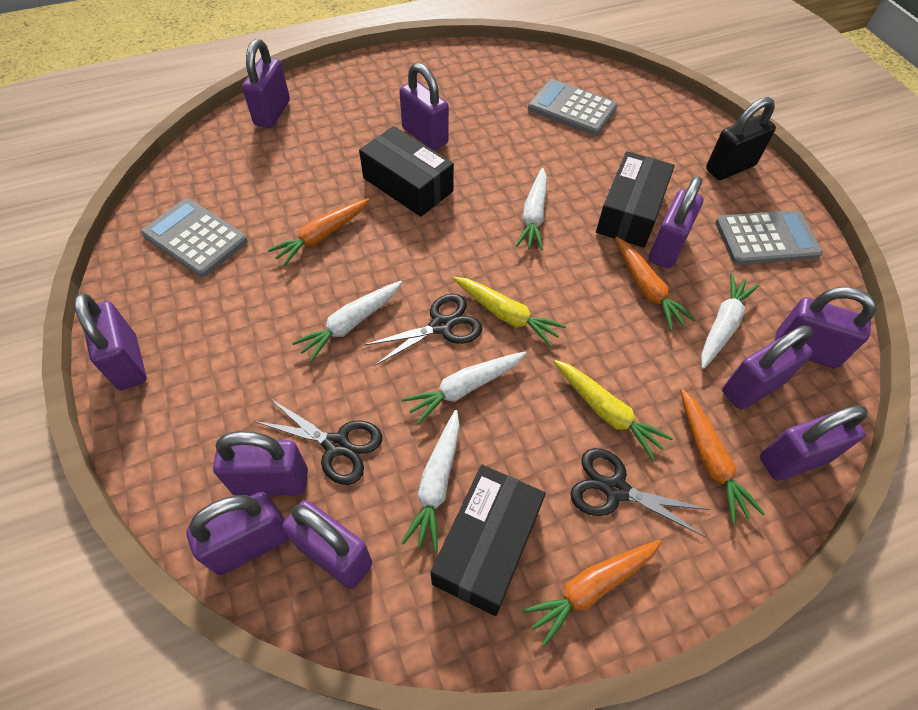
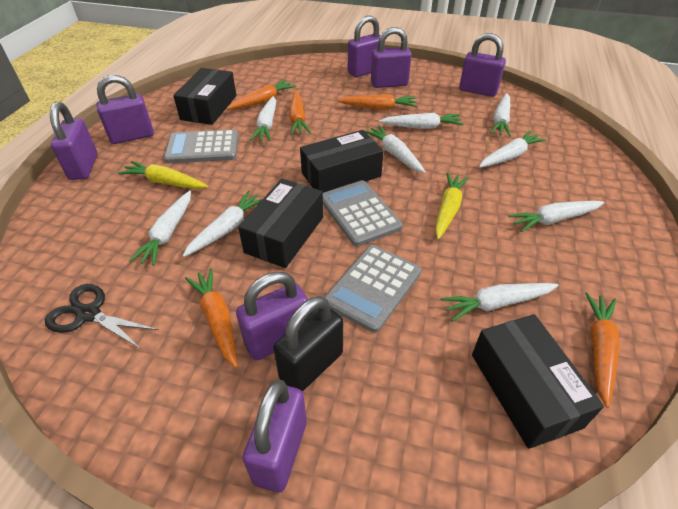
black box: [359,126,454,217] [431,465,546,616] [596,151,675,248] = 3 -> [173,68,236,125] [238,179,323,268] [300,130,383,193] [472,314,604,449] = 4
black scissors: [254,399,382,485] [364,294,482,366] [570,448,711,537] = 3 -> [45,284,159,350] = 1
orange carrot: [268,199,369,267] [522,540,661,647] [615,237,696,331] [680,389,765,524] = 4 -> [185,268,237,368] [227,80,296,109] [289,91,311,135] [337,94,417,110] [585,292,620,408] = 5
purple padlock: [74,293,147,390] [186,492,290,575] [213,431,308,496] [242,39,290,128] [282,500,372,589] [399,63,449,151] [649,176,704,269] [722,325,813,410] [760,405,868,481] [775,287,877,369] = 10 -> [50,102,97,180] [97,75,154,144] [236,272,308,361] [242,380,307,493] [348,16,385,77] [371,27,412,88] [459,33,506,97] = 7
white carrot: [292,281,402,362] [401,410,460,552] [402,352,527,425] [515,168,547,251] [701,274,759,369] = 5 -> [129,191,191,266] [182,191,262,257] [250,96,276,141] [364,125,426,173] [379,113,464,129] [441,283,559,322] [479,131,547,168] [490,93,511,137] [508,201,604,232] = 9

